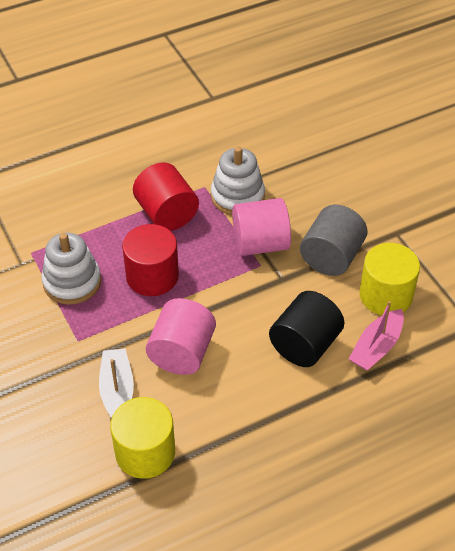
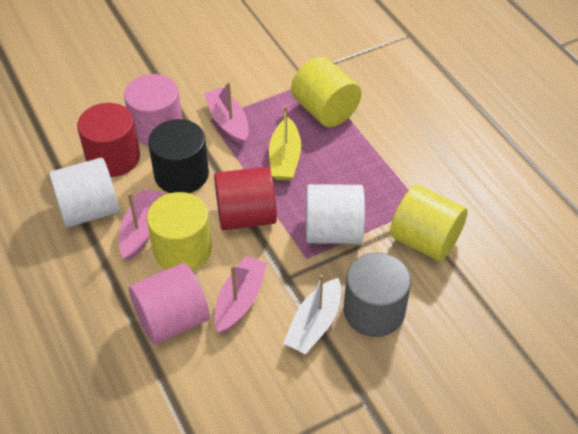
pink boat: [349,301,404,371] = 1 -> [119,189,163,261] [204,82,249,145] [215,256,267,334] = 3
white cylinder: none = 0 -> [49,158,119,227] [306,184,365,244] = 2
white stacking toy: [41,233,101,305] [211,146,265,215] = 2 -> none = 0
yellow boat: none = 0 -> [269,106,301,181] = 1
yellow cylinder: [110,397,175,479] [359,243,420,315] = 2 -> [147,192,212,270] [291,57,361,127] [390,185,468,261] = 3

